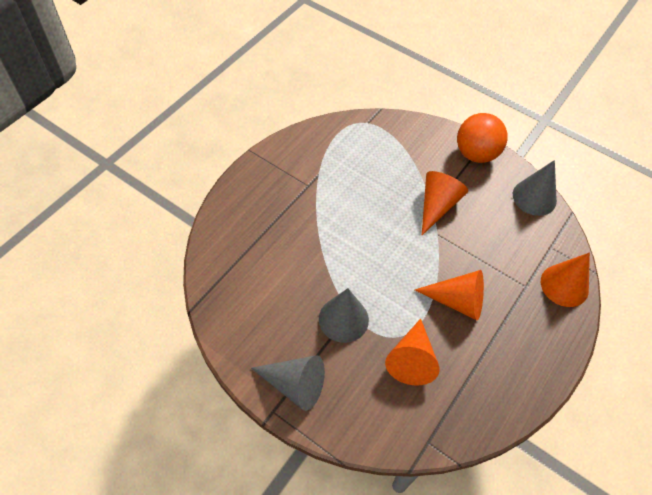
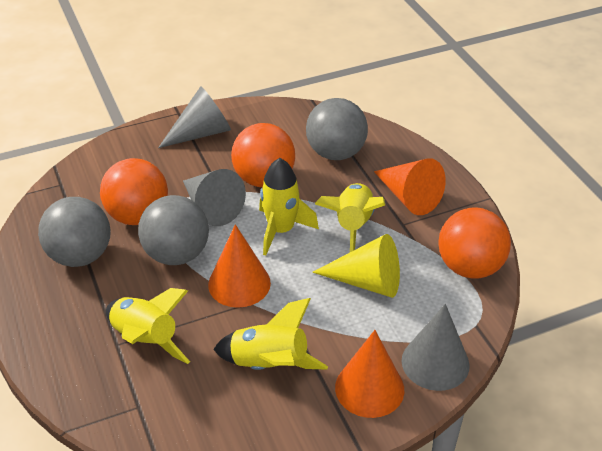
grey ball: none = 0 -> [38,197,111,267] [138,195,209,265] [306,98,368,160] = 3
orange ball: [457,113,508,163] = 1 -> [100,158,168,225] [231,123,295,187] [439,207,511,279] = 3
orange cone: [385,319,440,386] [415,270,484,321] [422,171,468,235] [541,253,590,307] = 4 -> [208,224,271,308] [335,330,404,418] [374,158,446,215] = 3
yellow cone: none = 0 -> [312,234,400,298] = 1
yellow rocket: none = 0 -> [106,288,190,364] [213,298,328,370] [259,158,319,256] [315,183,385,252] = 4

